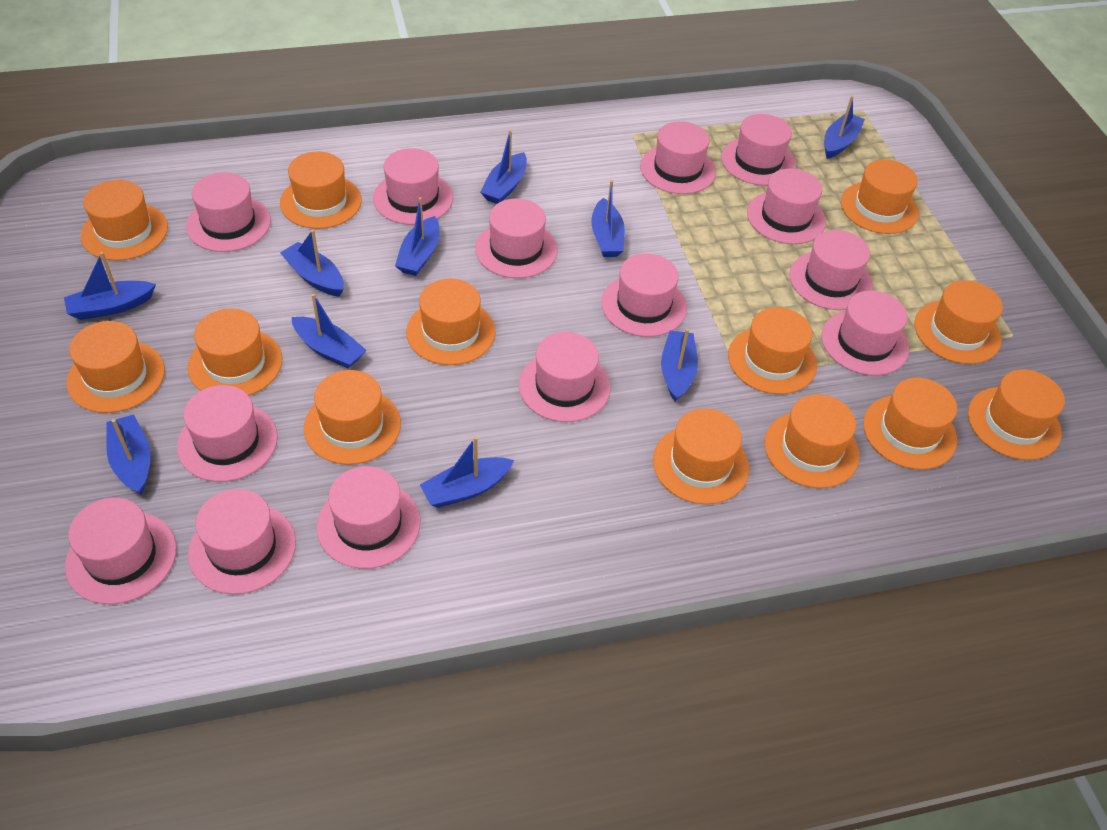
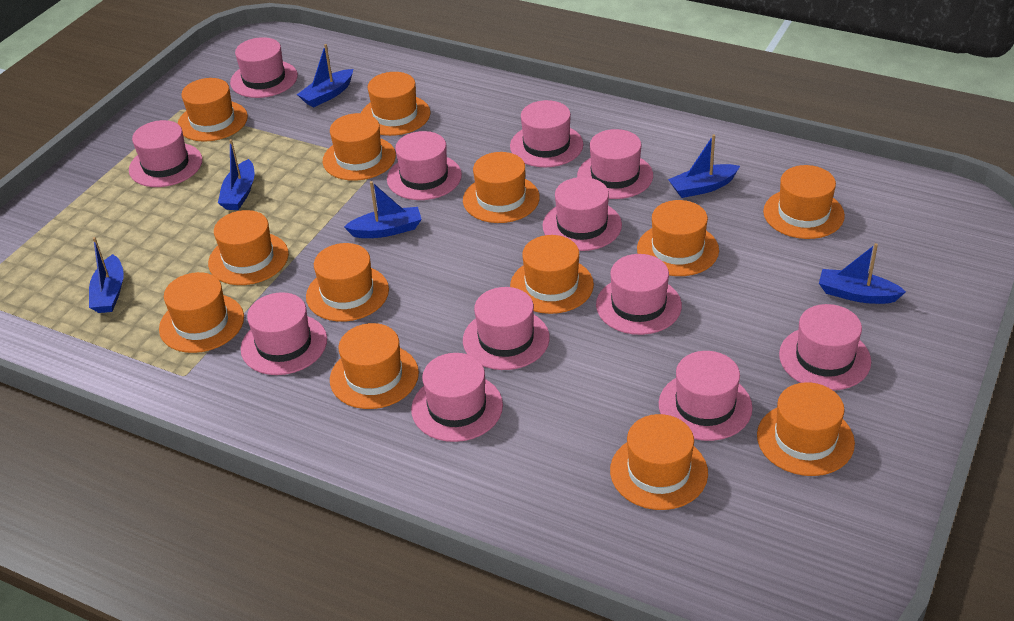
blue boat: [64,252,156,320] [106,415,151,495] [280,229,344,297] [291,294,366,369] [395,197,440,276] [420,436,514,508] [480,130,527,204] [591,180,625,257] [661,329,698,401] [824,96,865,159] = 10 -> [89,237,124,313] [218,139,255,210] [297,44,353,108] [344,181,422,238] [668,134,740,198] [819,243,906,304] = 6
pink hat: [65,498,176,604] [177,385,278,482] [186,172,271,252] [188,489,296,594] [316,466,420,569] [373,148,453,225] [475,199,558,278] [519,332,611,422] [601,253,687,337] [640,121,716,194] [721,114,796,186] [747,168,826,244] [789,230,873,310] [822,290,909,376] = 14 -> [129,120,202,187] [230,37,298,98] [241,292,327,375] [387,131,462,200] [411,353,503,442] [463,287,550,370] [510,100,583,167] [542,177,622,251] [577,129,653,199] [596,254,682,335] [659,351,753,441] [779,304,871,391] = 12

